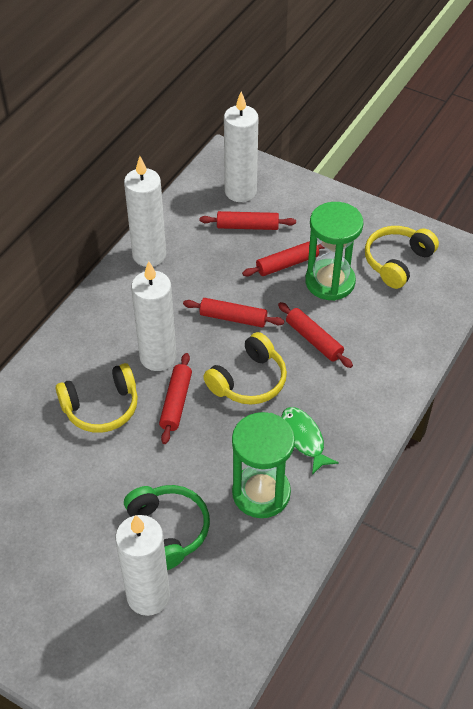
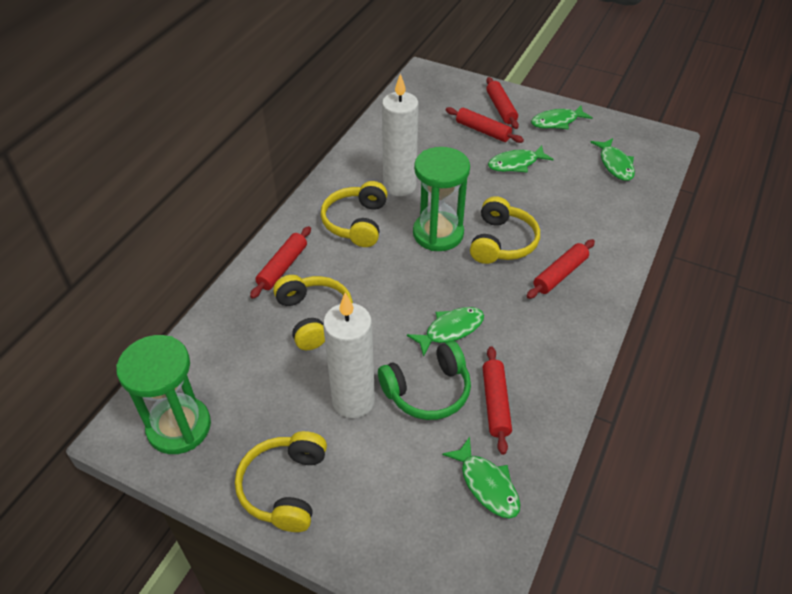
green fish: [281,407,339,475] = 1 -> [407,307,484,357] [442,437,520,518] [488,145,554,173] [531,105,593,129] [590,138,635,181] = 5
white candle: [115,515,170,616] [124,156,166,267] [131,261,176,371] [224,91,258,202] = 4 -> [323,293,375,418] [382,73,419,196] = 2
yellow headphones: [56,363,138,433] [203,332,287,404] [365,226,439,289] = 3 -> [235,431,327,532] [273,275,353,350] [321,181,387,247] [470,196,540,264] = 4

